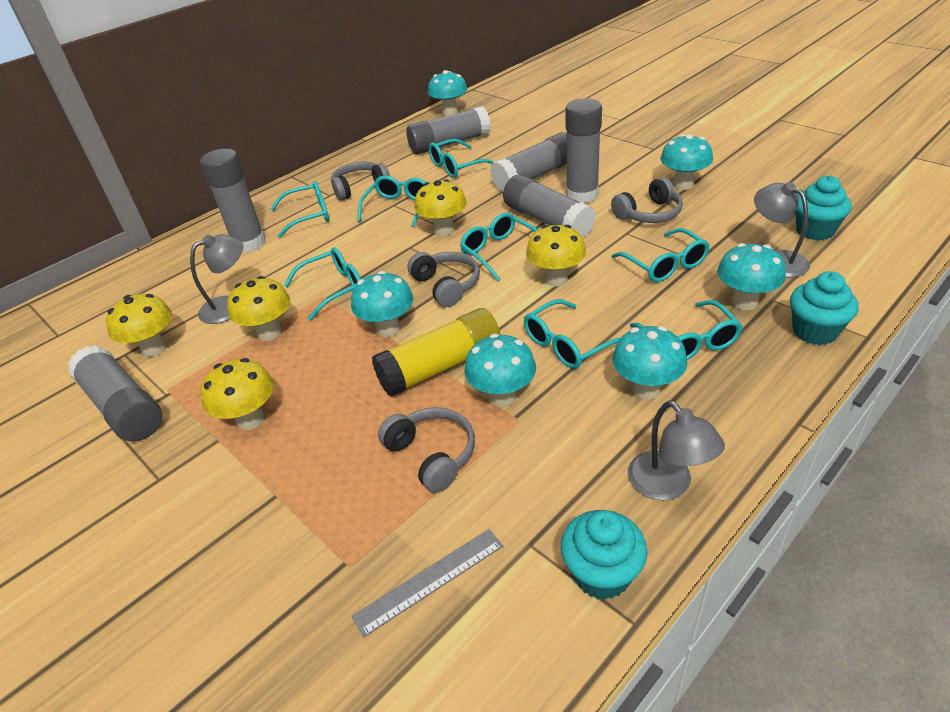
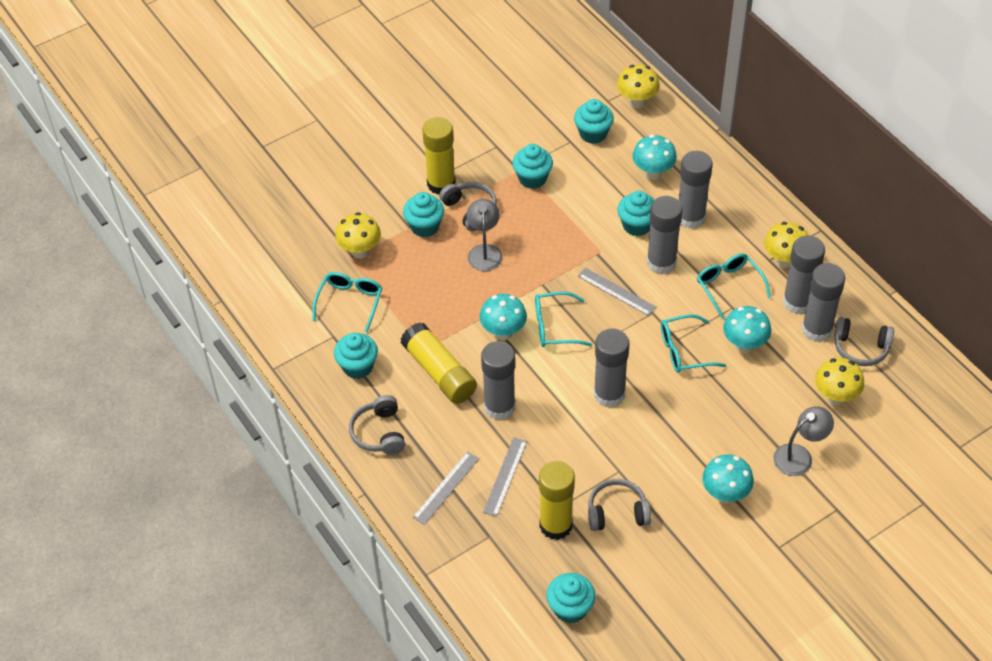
grey lamp: [190,234,243,324] [628,401,725,500] [754,182,810,278] = 3 -> [466,199,503,271] [773,406,834,476] = 2
grey ruler: [352,529,503,637] = 1 -> [412,452,479,525] [483,437,527,517] [578,268,656,316] = 3
turquoise cupcake: [561,510,647,600] [790,271,858,345] [796,175,852,241] = 3 -> [334,333,378,379] [403,192,444,238] [512,144,553,189] [546,573,595,623] [574,99,614,144] [617,191,654,236] = 6
turquoise glasses: [271,181,329,238] [284,247,361,321] [358,175,426,227] [429,139,493,178] [460,213,538,281] [524,299,620,369] [611,228,710,282] [630,300,743,360] = 8 -> [312,272,382,332] [535,292,592,347] [661,314,726,373] [697,253,771,319] = 4
turquoise mushroom: [351,271,413,337] [428,70,467,116] [464,334,536,407] [612,326,687,400] [660,134,713,190] [717,243,786,310] = 6 -> [479,294,527,340] [632,135,677,180] [702,454,754,503] [723,306,771,353] = 4
yellow glue stick: [372,308,501,397] = 1 -> [401,322,477,404] [422,117,456,195] [539,461,575,540] = 3
yellow mushroom: [106,294,172,357] [201,358,274,430] [227,276,290,341] [414,179,467,236] [526,225,586,286] = 5 -> [335,212,381,259] [617,65,660,108] [764,222,809,268] [815,358,864,405] = 4

